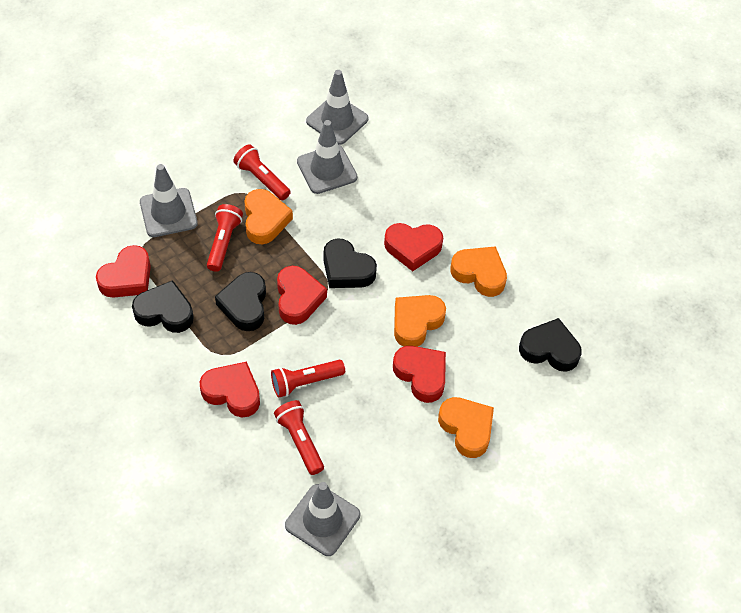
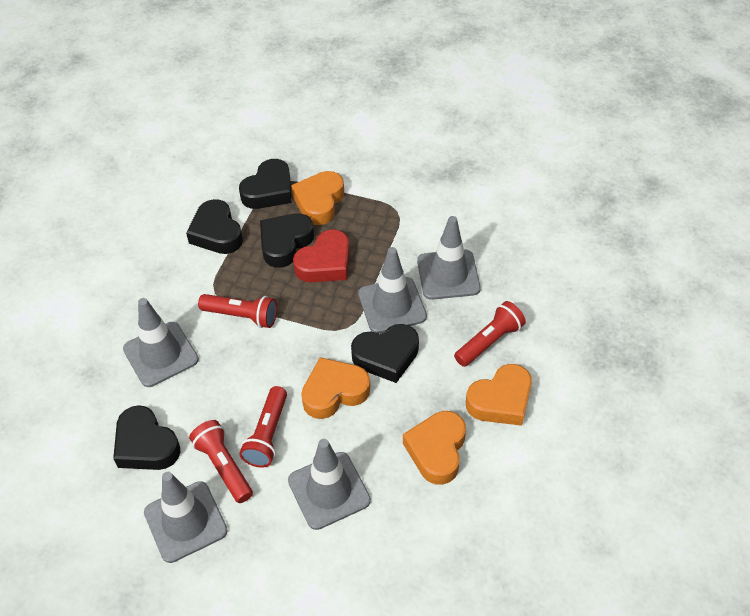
black heart: [132,280,194,333] [215,272,266,331] [324,238,377,288] [519,318,582,372] = 4 -> [113,405,180,470] [186,199,243,254] [239,159,291,209] [260,213,314,268] [351,324,419,383] = 5
grey traffic cone: [140,164,198,237] [285,482,360,556] [297,120,357,194] [306,70,369,145] = 4 -> [123,298,199,387] [144,472,228,563] [288,439,371,530] [358,247,427,333] [417,216,481,300] = 5
red heart: [96,245,151,298] [200,362,260,417] [277,266,327,325] [384,223,443,271] [393,346,446,403] = 5 -> [293,229,350,282] = 1

